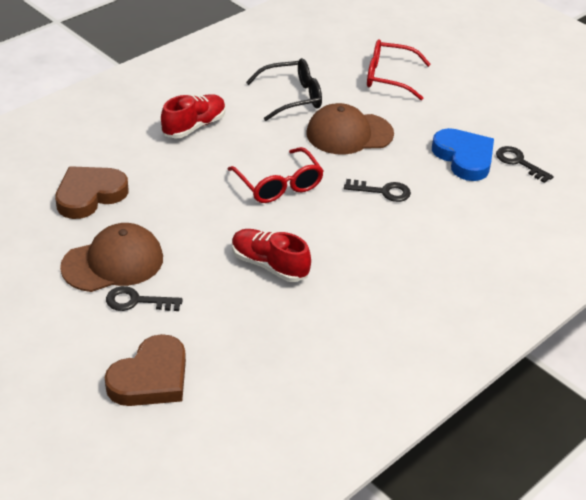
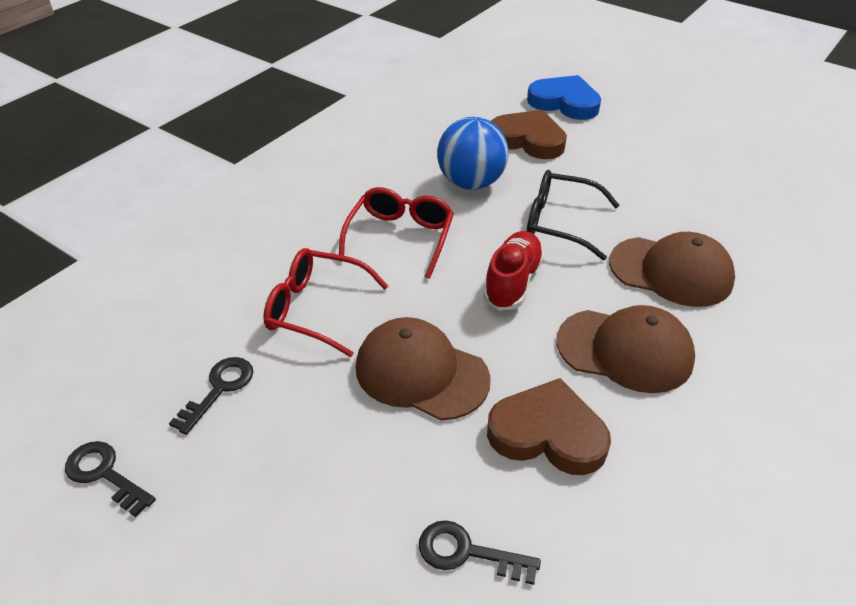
blue ball: none = 0 -> [437,117,509,190] = 1
brown cap: [60,223,163,292] [306,103,394,155] = 2 -> [356,317,491,421] [557,305,695,393] [609,232,735,307] = 3
red shoe: [161,94,226,138] [232,229,311,282] = 2 -> [483,231,544,311] = 1

